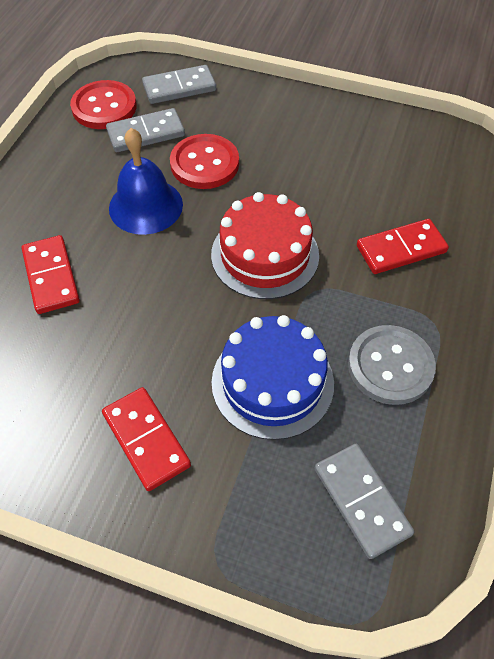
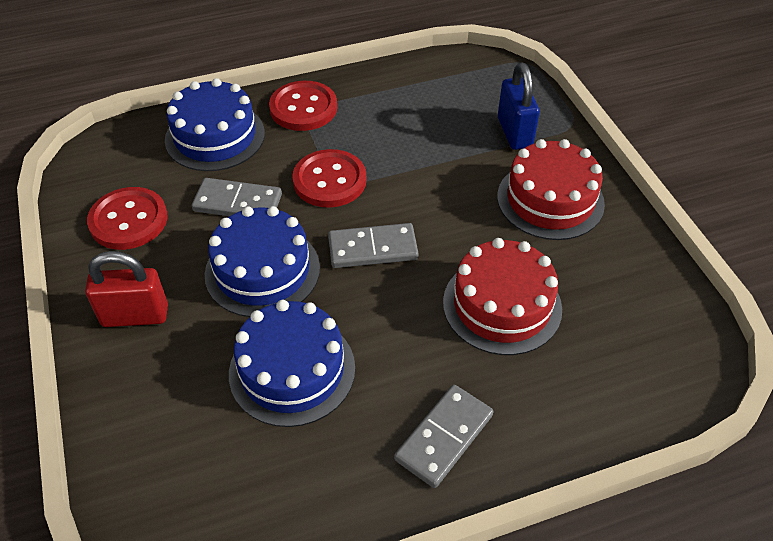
blue bell: [109,128,183,235] = 1 -> none = 0
blue cake: [212,315,334,440] = 1 -> [165,78,265,171] [205,206,320,317] [229,300,355,427] = 3
blue padlock: none = 0 -> [498,62,540,150] = 1
grey button: [348,325,436,405] = 1 -> none = 0
red button: [70,80,137,129] [170,134,239,189] = 2 -> [87,187,168,250] [269,81,337,131] [292,149,366,208] = 3
red cake: [211,192,319,299] = 1 -> [443,238,562,355] [497,139,605,240] = 2
red domino: [22,235,80,314] [102,387,191,491] [357,219,449,274] = 3 -> none = 0
red padlock: none = 0 -> [85,251,168,327] = 1

